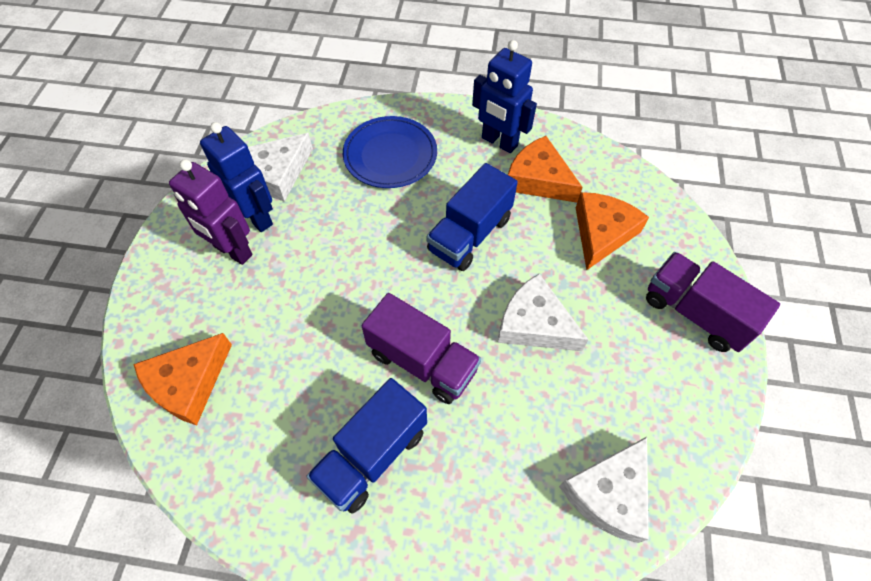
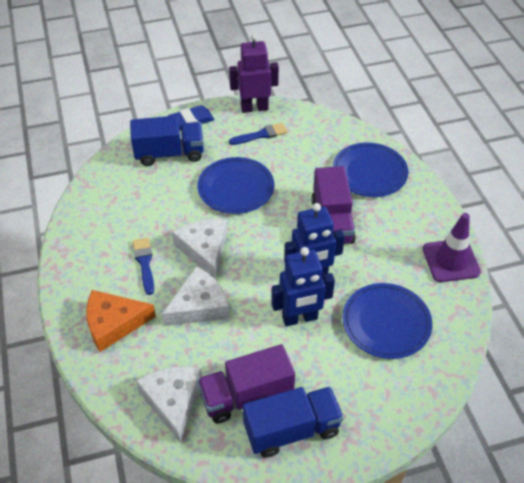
blue brush: none = 0 -> [133,238,154,295] [229,123,288,145] = 2
blue eraser: none = 0 -> [168,105,214,130] = 1
blue plate: [343,116,437,188] = 1 -> [197,157,274,214] [333,142,408,197] [343,283,432,359] = 3
orange cheese: [133,333,232,425] [508,136,583,203] [576,192,649,270] = 3 -> [86,290,156,352] = 1
purple traffic cone: none = 0 -> [423,213,481,282] = 1

